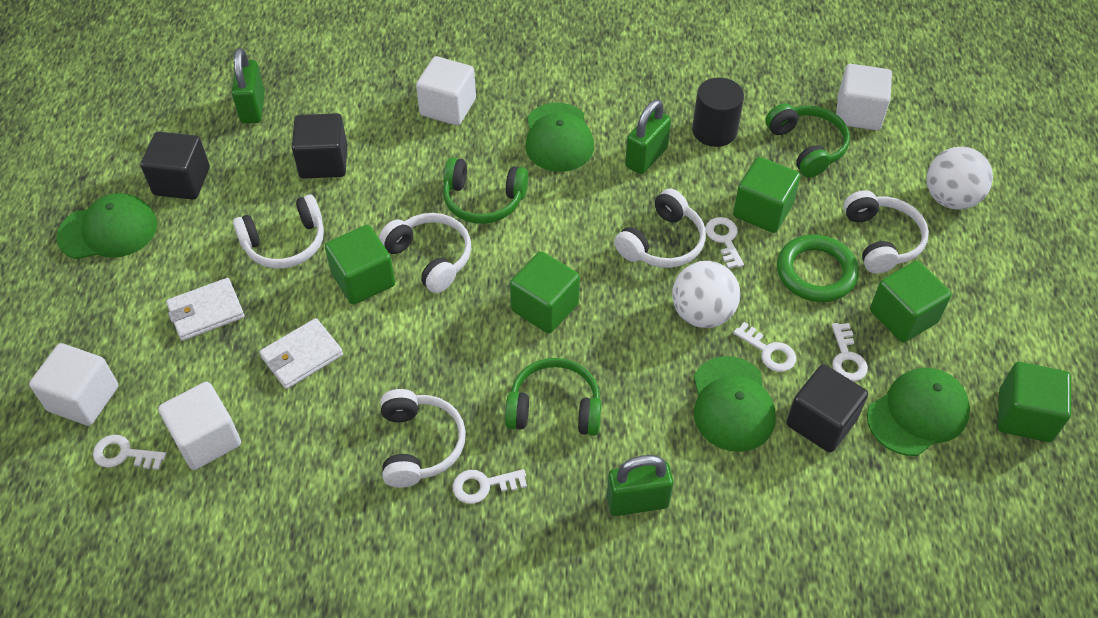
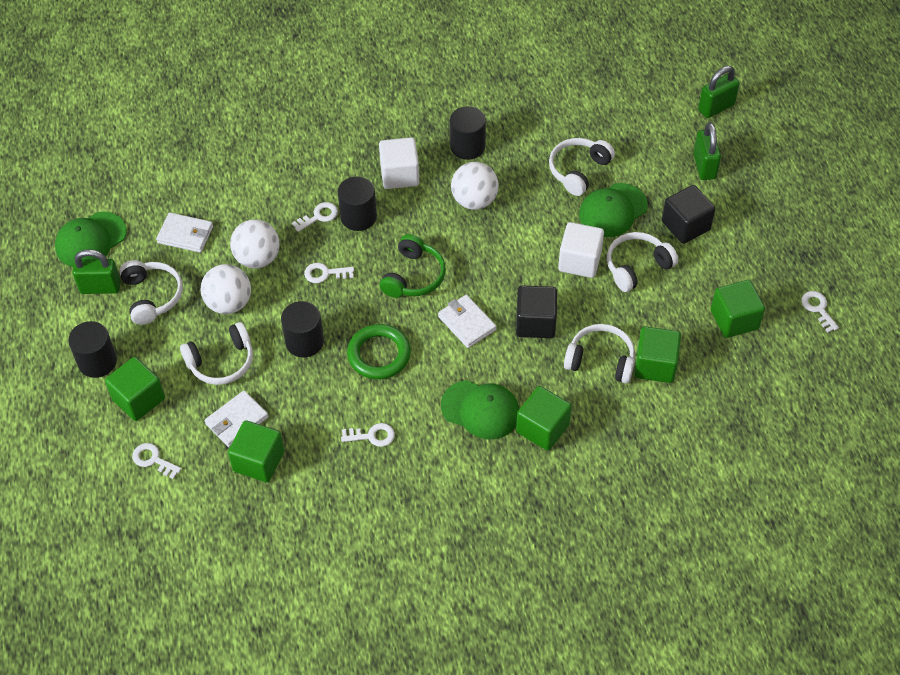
black cube: [141,132,210,200] [292,113,347,179] [786,364,868,453] = 3 -> [516,286,557,338] [662,185,716,244] = 2
black cylinder: [692,77,744,147] = 1 -> [68,321,117,378] [281,301,324,357] [338,176,377,231] [450,106,486,160] = 4
green cap: [56,193,158,259] [525,103,594,172] [694,356,776,452] [867,368,970,456] = 4 -> [55,212,127,267] [441,380,519,439] [579,183,648,237] = 3
green headphones: [443,157,528,224] [505,358,601,436] [765,103,850,177] = 3 -> [380,234,446,298] = 1
white ball: [672,261,740,328] [927,147,993,210] = 2 -> [201,264,251,314] [230,219,280,268] [451,162,499,210] = 3
white cube: [29,343,118,426] [158,382,241,470] [416,56,476,126] [836,64,892,130] = 4 -> [379,137,419,189] [558,222,604,278] = 2
white wallet: [166,278,245,341] [259,318,343,389] = 2 -> [156,212,213,253] [205,390,268,447] [438,295,496,348] = 3

